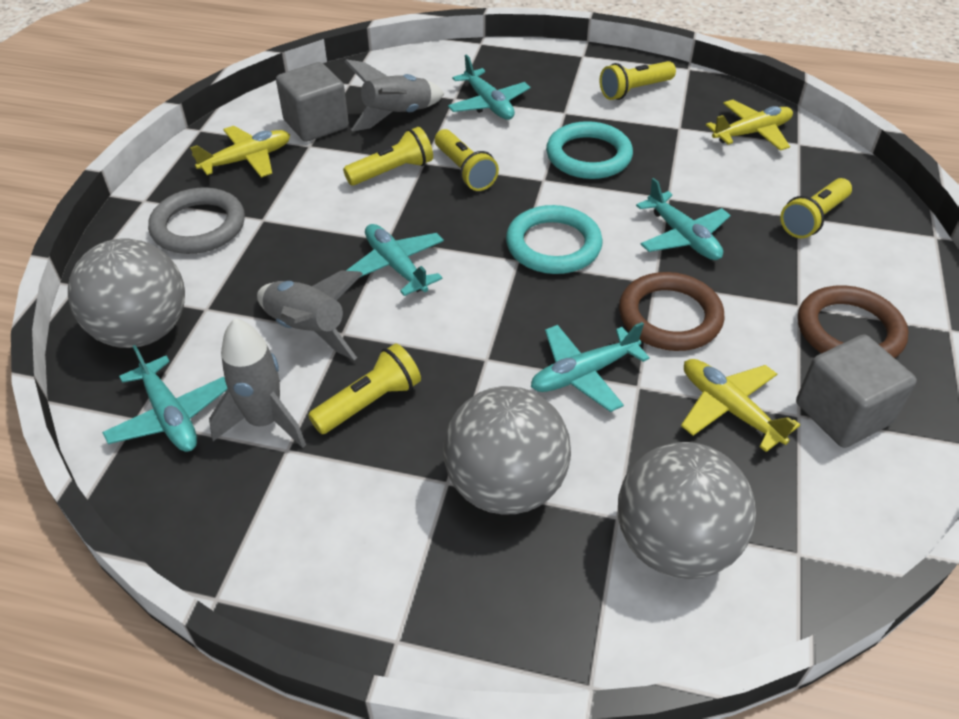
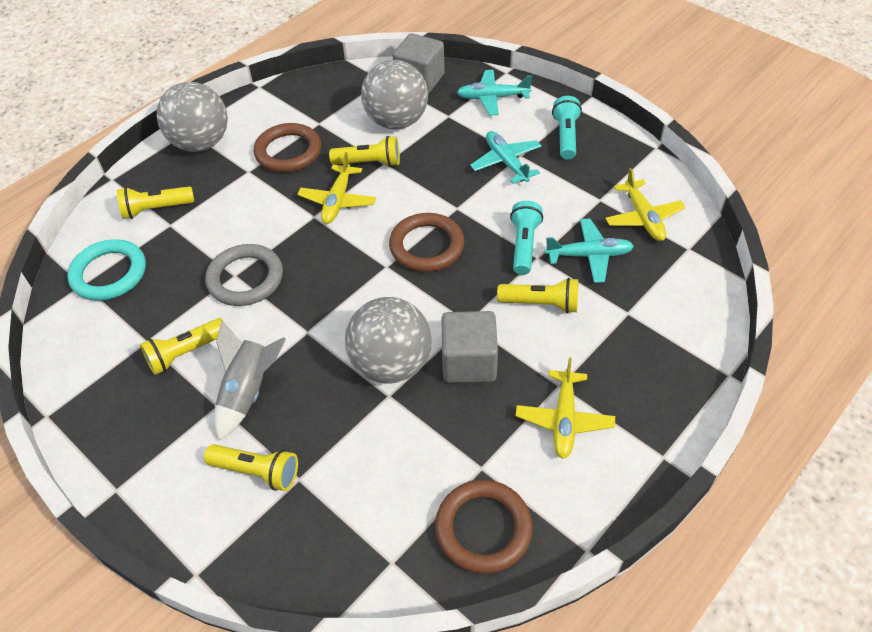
brown ring: [619,272,725,351] [798,285,908,358] = 2 -> [254,123,321,172] [389,213,465,272] [435,480,533,574] = 3
grey rocket: [209,318,306,448] [257,270,363,360] [344,59,445,131] = 3 -> [215,320,286,440] = 1
turquoise flashlight: none = 0 -> [510,201,543,275] [552,96,582,160] = 2
turquoise plane: [102,345,228,452] [346,224,444,296] [448,54,531,120] [531,322,650,412] [636,178,731,260] = 5 -> [457,70,532,115] [470,131,542,184] [545,219,634,283] = 3
turquoise ring: [506,205,603,274] [546,121,633,179] = 2 -> [67,239,146,301] = 1

